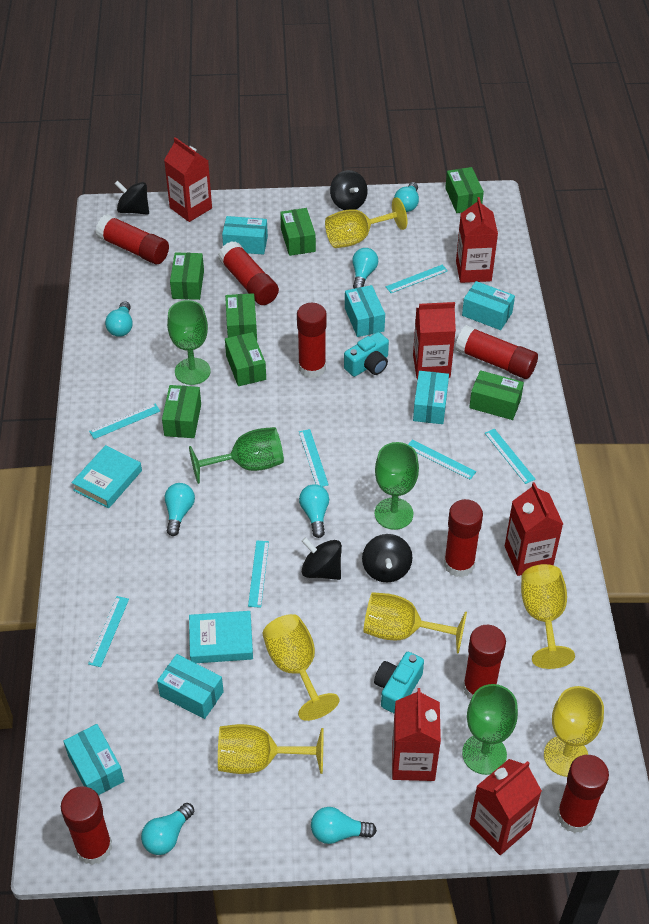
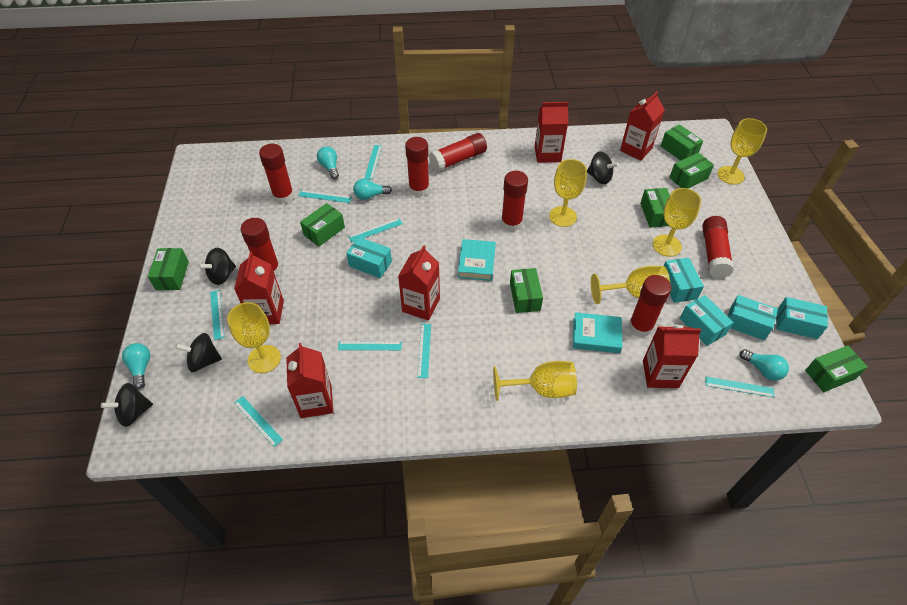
green goblet: [167,300,211,385] [189,427,284,484] [375,442,419,530] [462,684,518,775] = 4 -> none = 0
red glue stick: [61,786,112,865] [96,214,169,264] [218,241,279,305] [297,303,327,378] [444,499,483,577] [455,325,538,379] [463,625,506,699] [557,755,609,833] = 8 -> [241,218,280,277] [259,144,294,204] [405,137,430,197] [429,133,487,172] [501,171,528,231] [629,275,672,337] [702,216,734,278] = 7
turquoise box: [63,724,124,795] [157,654,224,719] [222,216,268,255] [345,285,385,337] [413,371,449,424] [462,281,515,330] = 6 -> [346,237,392,278] [664,258,704,303] [680,295,734,346] [728,295,778,340] [777,297,828,339] = 5
turquoise camera: [344,332,389,377] [374,652,424,713] = 2 -> none = 0
turquoise light bulb: [105,301,133,337] [141,803,194,855] [165,483,195,536] [299,484,329,538] [311,807,377,844] [352,248,378,289] [394,182,419,212] = 7 -> [122,343,150,389] [317,146,339,179] [353,179,392,200] [740,349,789,381] = 4
turquoise ruler: [88,596,129,667] [89,404,160,439] [248,541,269,608] [299,429,329,487] [385,265,448,293] [408,440,476,480] [485,429,536,484] = 7 -> [210,290,225,340] [234,396,283,447] [299,190,352,203] [338,341,402,350] [348,218,403,243] [364,145,382,180] [417,324,431,378] [705,377,775,398] = 8

